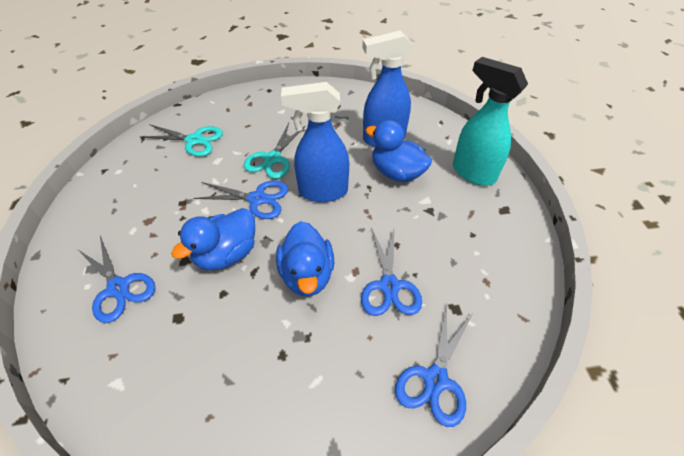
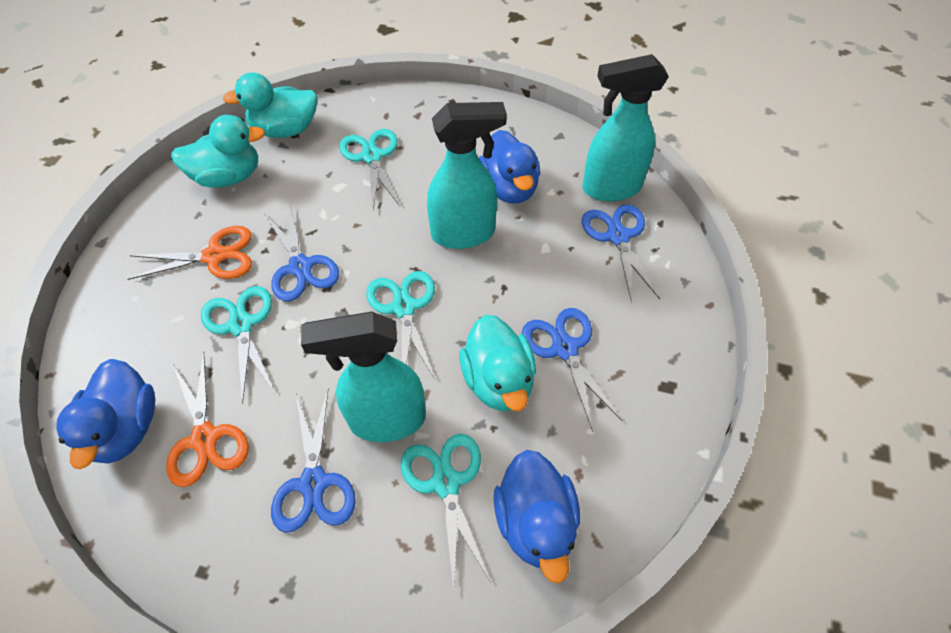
blue spray bottle: [281,82,349,202] [363,30,414,147] = 2 -> none = 0
orange scissors: none = 0 -> [128,226,252,280] [166,351,249,487] = 2
turquoise duck: none = 0 -> [171,115,265,188] [223,72,317,138] [459,315,536,411] = 3
turquoise scissors: [139,124,223,156] [244,123,306,179] = 2 -> [201,286,275,404] [339,129,400,210] [366,271,435,379] [400,434,490,591] = 4
turquoise spray bottle: [453,57,528,186] = 1 -> [301,311,426,442] [427,102,507,249] [582,54,669,201] = 3

